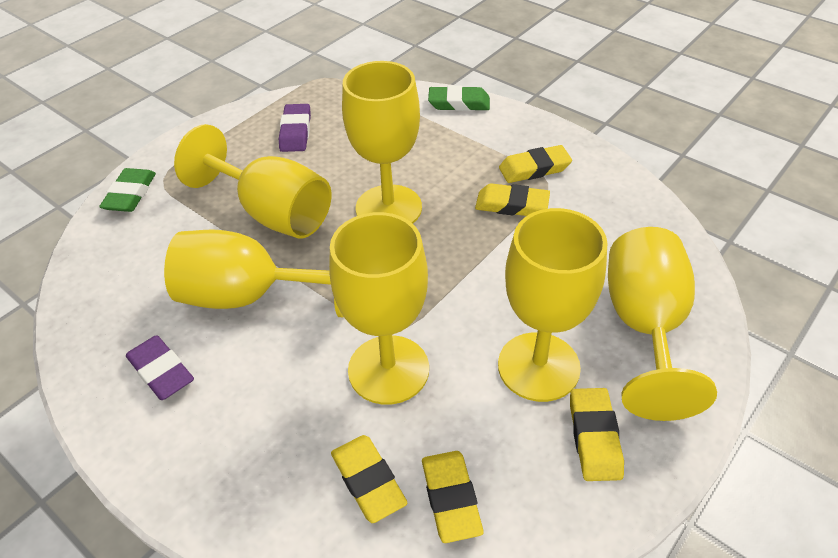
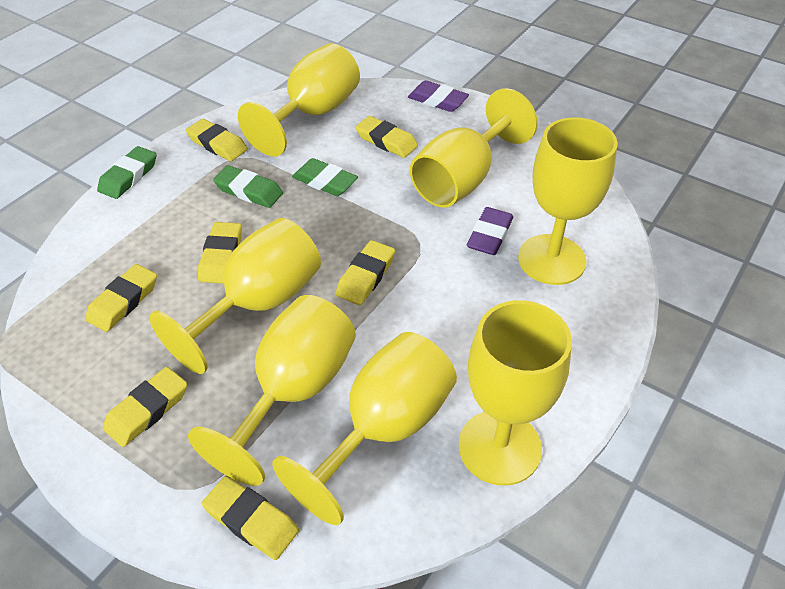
green eraser: [99,168,156,212] [428,85,490,111] = 2 -> [97,146,156,199] [213,165,283,208] [292,158,358,196] = 3
yellow eraser: [331,435,408,523] [422,451,484,543] [475,183,550,216] [499,145,572,183] [570,388,624,481] = 5 -> [85,264,157,332] [103,367,187,447] [186,119,248,161] [198,222,242,284] [202,476,299,560] [336,240,395,305] [355,116,418,158] = 7
yellow goblet: [164,230,344,317] [174,124,331,239] [329,212,429,405] [342,61,422,224] [498,208,608,402] [608,227,717,421] = 6 -> [149,218,321,374] [188,295,356,486] [238,43,360,157] [272,332,457,525] [410,88,538,208] [459,300,572,485] [518,117,618,285] = 7

